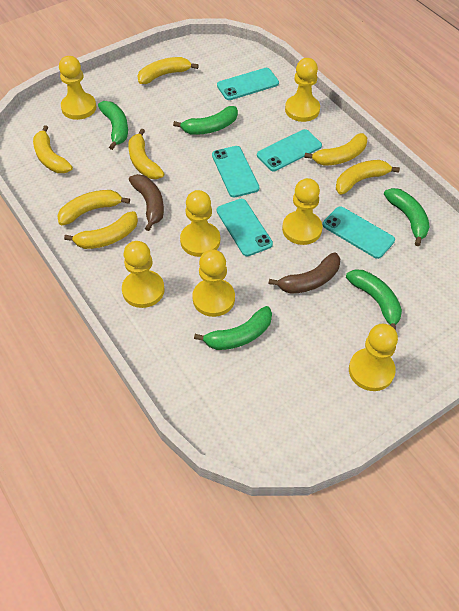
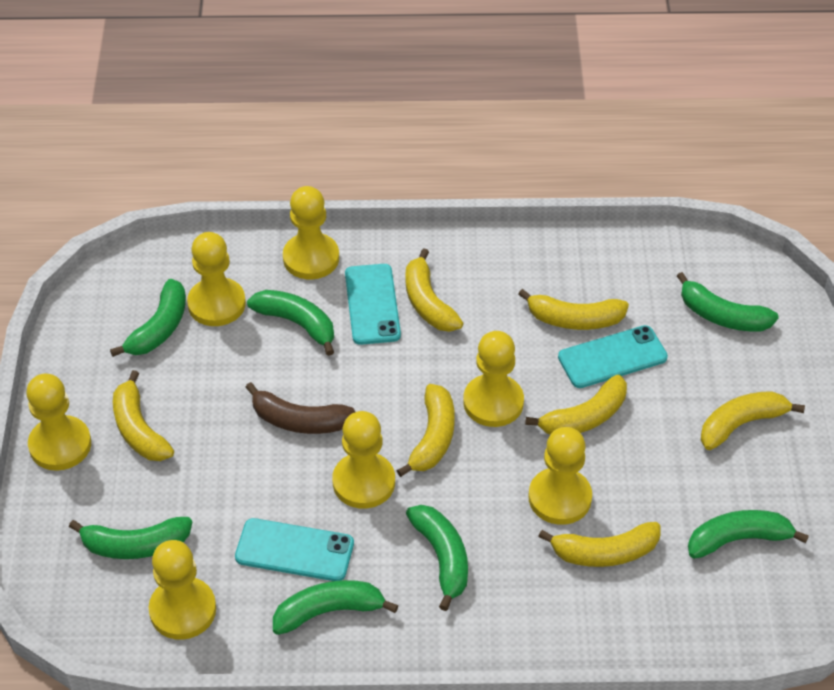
brown banana: [129,174,164,231] [269,252,340,294] = 2 -> [245,382,355,434] = 1
green banana: [98,101,128,150] [173,106,238,135] [194,306,272,350] [346,270,402,330] [384,188,430,246] = 5 -> [69,517,192,559] [110,279,186,357] [247,290,334,356] [273,580,398,635] [406,505,468,611] [677,272,779,332] [688,510,809,559] = 7
turquoise phone: [212,146,259,197] [217,68,279,100] [217,199,273,256] [257,129,322,171] [323,206,395,259] = 5 -> [235,518,354,581] [345,264,401,345] [558,325,668,388] = 3

